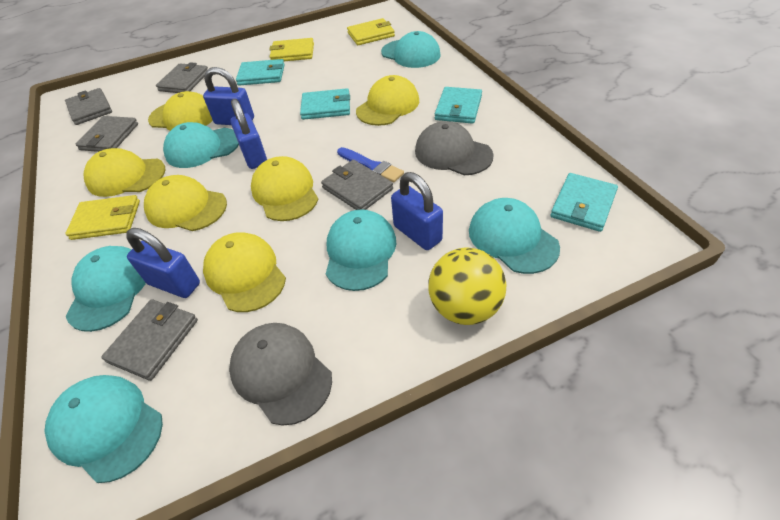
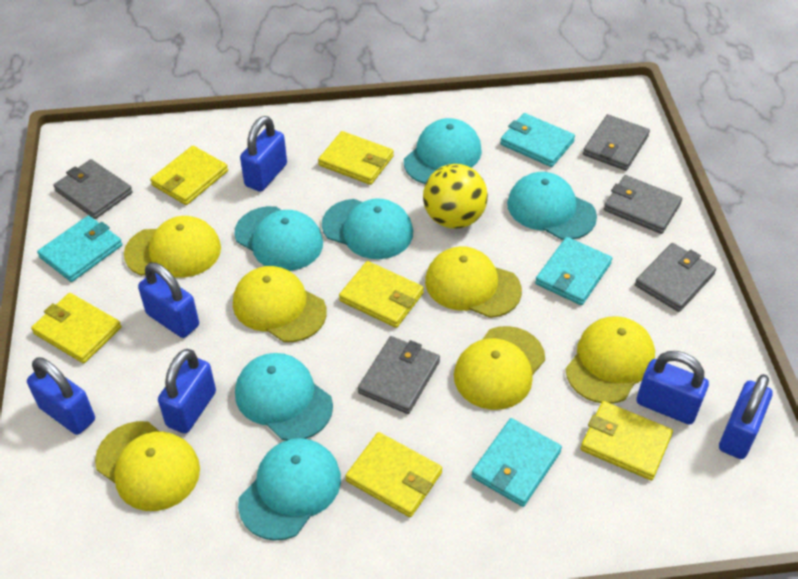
blue brush: [337,147,404,183] = 1 -> none = 0
blue padlock: [126,228,200,298] [203,67,254,125] [231,99,267,169] [391,172,443,250] = 4 -> [27,357,95,435] [138,263,199,338] [158,349,216,434] [240,116,287,192] [637,351,709,425] [719,374,773,459] = 6
grey cap: [229,323,332,425] [415,121,494,175] = 2 -> none = 0
yellow wallet: [65,195,140,240] [269,38,314,61] [347,18,395,45] = 3 -> [31,293,121,364] [150,145,228,205] [318,131,394,185] [339,261,424,328] [345,432,442,517] [580,401,673,480] = 6

